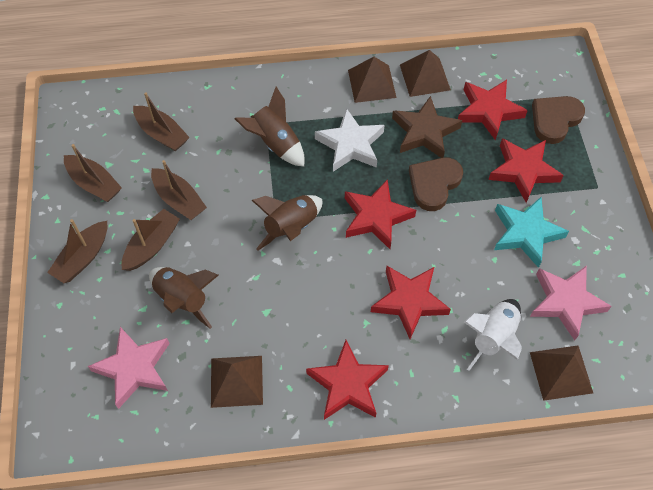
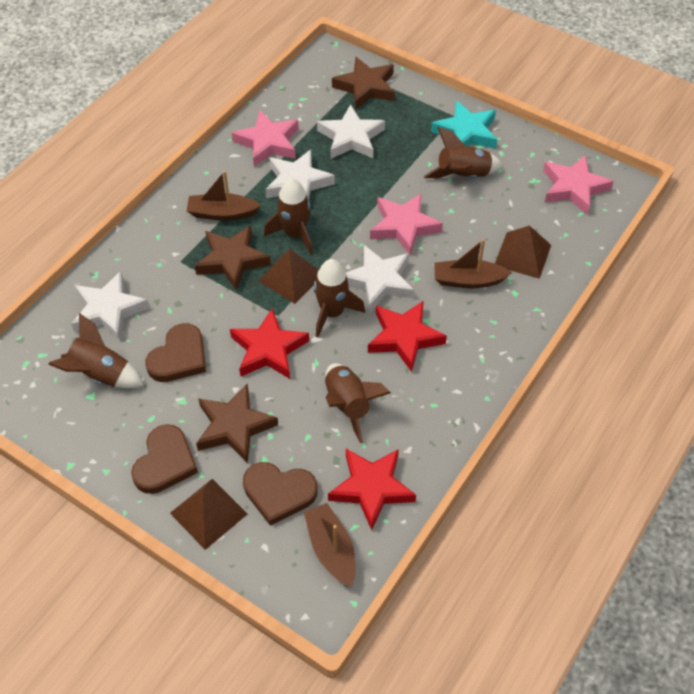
brown boat: [47,219,107,283] [64,144,122,202] [121,209,180,271] [133,92,190,151] [151,160,207,220] = 5 -> [187,171,261,221] [304,503,356,587] [434,239,512,288] = 3
brown heart: [409,158,463,211] [532,96,585,144] = 2 -> [131,424,198,494] [145,323,206,382] [243,462,318,526] = 3
brown pyramid: [211,356,263,408] [348,57,397,103] [400,50,451,97] [530,345,593,401] = 4 -> [170,479,247,550] [259,248,319,304] [495,225,551,279] = 3
brown rocket: [149,267,219,329] [235,87,305,167] [252,195,322,251] = 3 -> [48,313,144,389] [264,178,313,255] [314,259,365,337] [325,363,391,443] [424,127,503,178] = 5
brown star: [392,96,462,158] = 1 -> [195,225,271,291] [196,384,278,463] [332,57,395,109] = 3
pink star: [88,327,170,409] [530,266,612,341] = 2 -> [232,110,299,167] [370,193,443,255] [543,155,614,215] = 3
red star: [306,340,389,420] [345,179,416,249] [371,265,451,339] [458,80,528,140] [488,138,564,203] = 5 -> [230,309,309,379] [328,449,416,530] [368,301,447,372] = 3
white rocket: [464,299,522,371] = 1 -> none = 0
white star: [315,108,385,172] = 1 -> [71,271,150,341] [265,150,335,200] [317,104,385,159] [346,245,414,312] = 4

